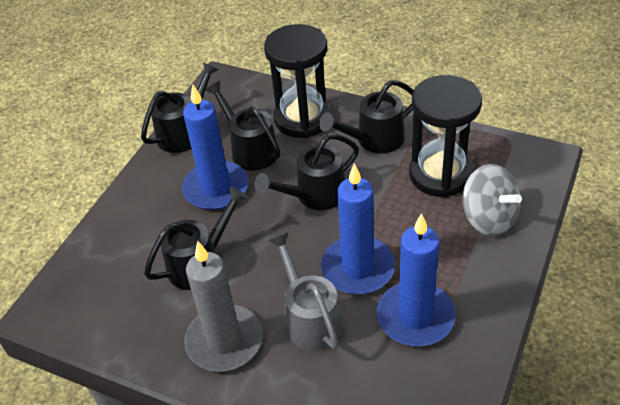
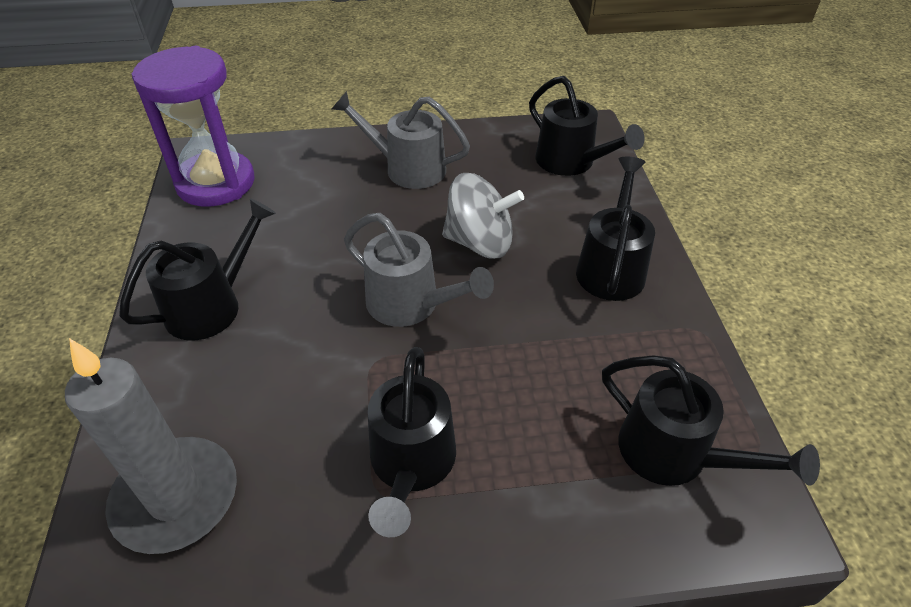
black hourglass: [264,24,331,138] [409,75,482,197] = 2 -> none = 0
blue candle: [182,85,249,210] [321,163,395,295] [377,213,456,346] = 3 -> none = 0
grey watering can: [268,232,343,351] = 1 -> [332,91,470,189] [344,213,494,327] = 2
purple hourglass: none = 0 -> [132,46,254,207] = 1

